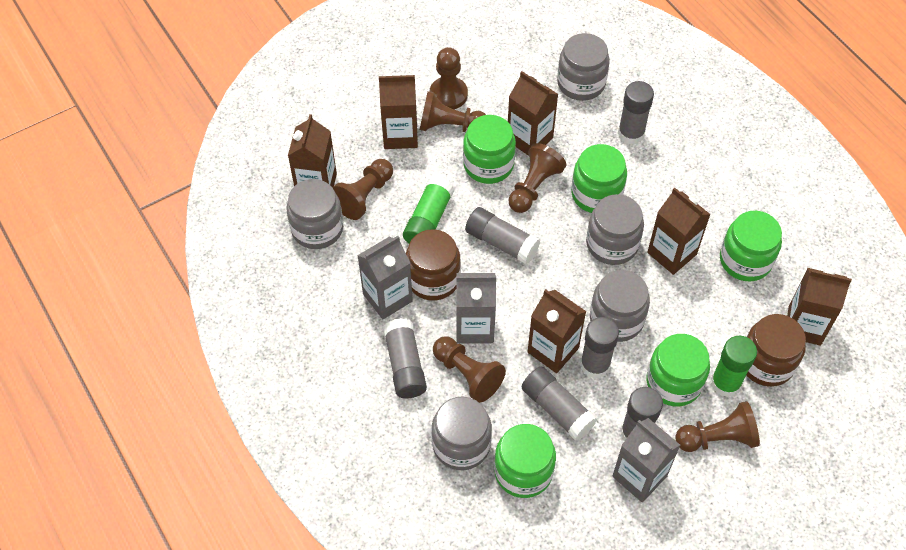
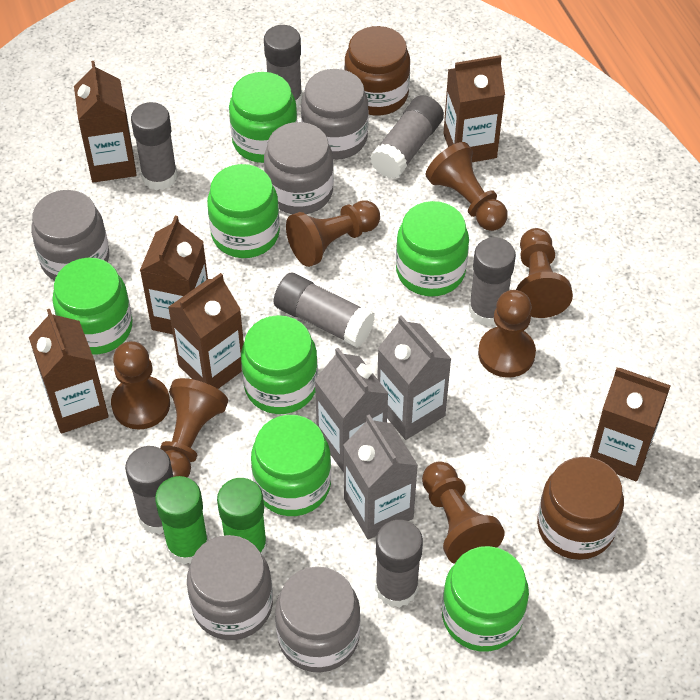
brown pawn: [332,159,393,220] [420,91,486,132] [430,47,468,109] [433,336,506,403] [508,143,566,213] [675,401,760,452] = 6 -> [111,341,170,430] [160,378,228,478] [286,200,380,267] [422,461,505,564] [426,142,508,231] [478,290,536,378] [516,228,573,318] = 7
green jar: [463,115,516,184] [494,424,556,498] [571,144,627,213] [646,334,710,407] [720,211,782,281] = 5 -> [52,258,133,355] [207,164,280,258] [229,72,297,163] [241,315,318,414] [251,415,331,516] [396,201,469,296] [442,546,529,652] = 7
grey glue stick: [383,318,427,399] [465,207,540,265] [521,366,597,441] [580,317,619,379] [618,81,654,145] [621,387,663,441] = 6 -> [125,446,173,535] [131,102,177,190] [264,25,302,108] [274,273,375,347] [370,95,444,179] [375,520,423,608] [469,237,516,326] = 7

